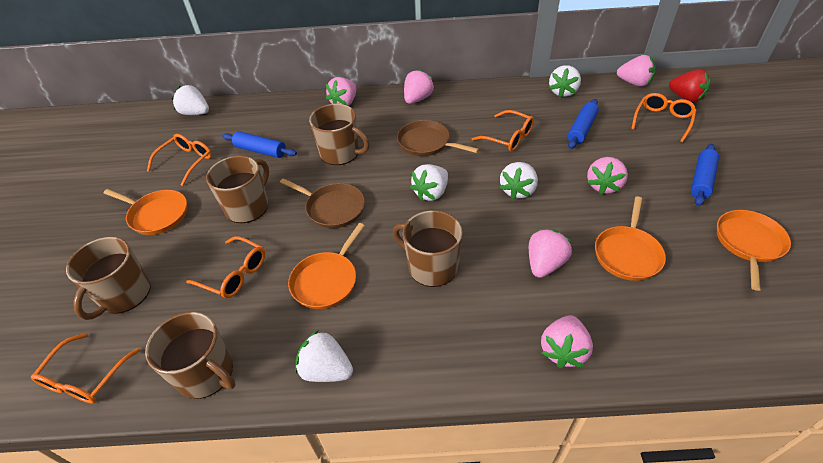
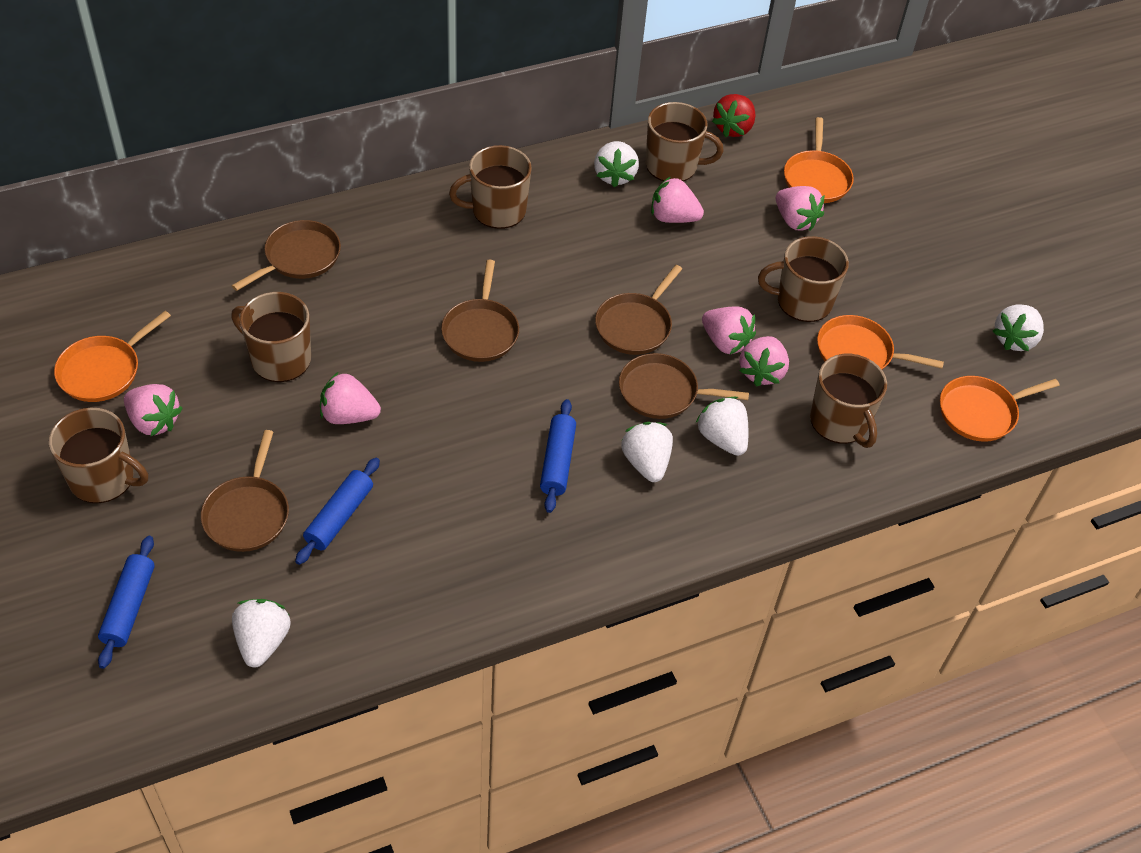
brown mug: [66,237,151,320] [145,312,236,399] [206,156,269,223] [309,104,370,165] [393,210,463,287] = 5 -> [49,408,148,503] [231,292,311,382] [449,145,532,229] [646,102,724,181] [758,236,849,322] [810,354,887,448] = 6
brown pan: [280,178,365,229] [397,120,479,156] = 2 -> [201,430,289,552] [232,220,341,291] [441,259,519,362] [595,265,682,355] [619,353,749,419] = 5
orange glasses: [31,333,140,404] [147,134,212,186] [186,236,265,298] [472,110,534,151] [631,93,696,142] = 5 -> none = 0

